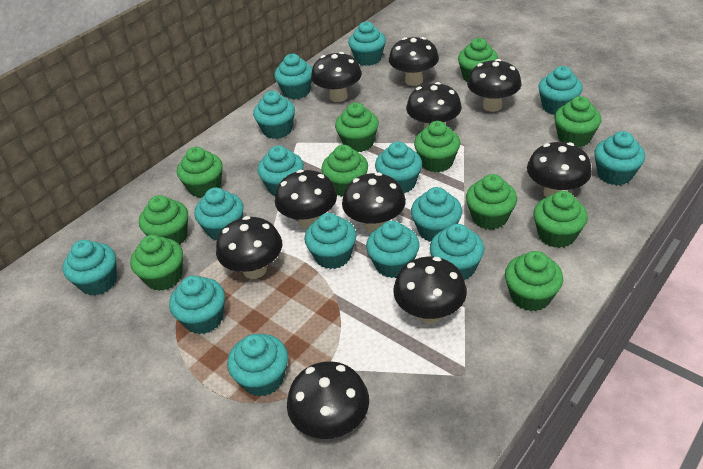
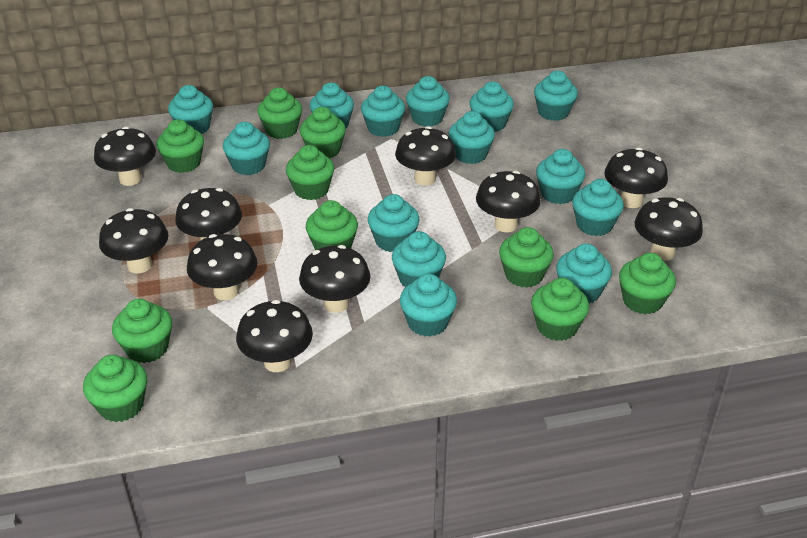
green cupcake: [130,235,183,291] [139,195,188,245] [177,147,223,198] [321,145,368,197] [335,103,379,152] [414,121,460,172] [458,38,498,82] [466,174,517,230] [505,251,563,311] [533,191,588,248] [554,96,601,147] = 11 -> [83,355,147,422] [112,299,172,363] [157,119,204,173] [257,88,302,139] [286,145,334,200] [300,107,346,158] [306,200,358,250] [499,227,554,288] [531,278,589,341] [619,253,676,314] = 10
turquoise cupcake: [63,240,117,296] [169,275,225,334] [194,187,244,240] [227,334,288,397] [253,91,295,139] [257,145,304,195] [274,54,312,99] [305,213,357,269] [348,22,386,66] [366,221,420,278] [375,142,422,194] [411,187,462,242] [430,224,484,281] [538,66,583,115] [594,131,645,185] = 15 -> [168,85,213,134] [223,122,270,175] [310,83,354,128] [361,86,405,137] [368,194,419,252] [392,231,446,287] [400,274,457,336] [406,76,450,127] [449,111,495,164] [470,81,514,132] [534,71,578,121] [536,149,585,204] [556,244,612,304] [572,179,624,236] = 14

